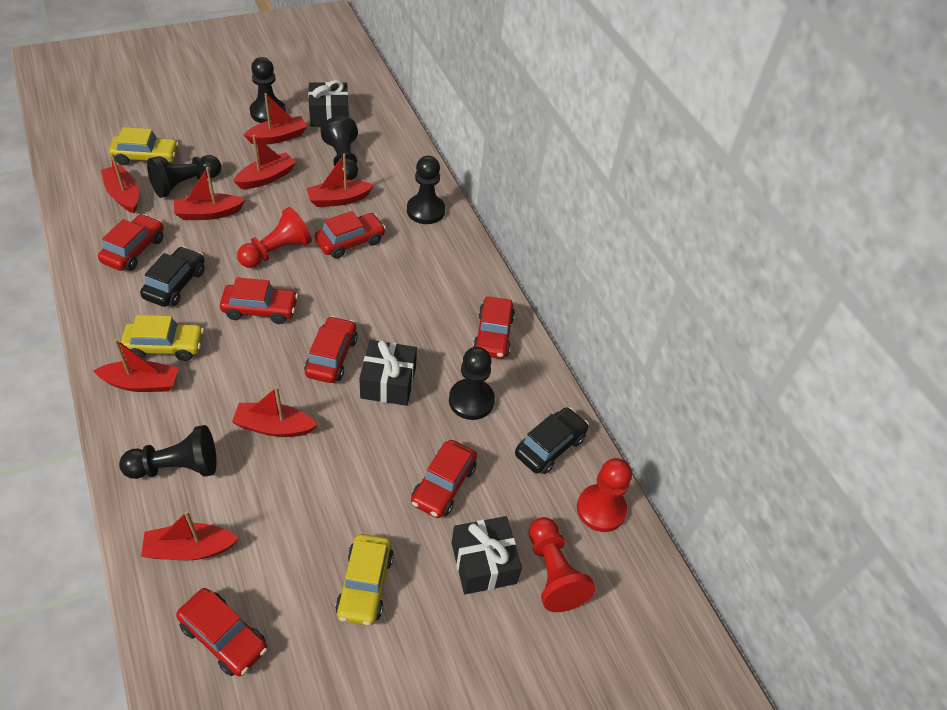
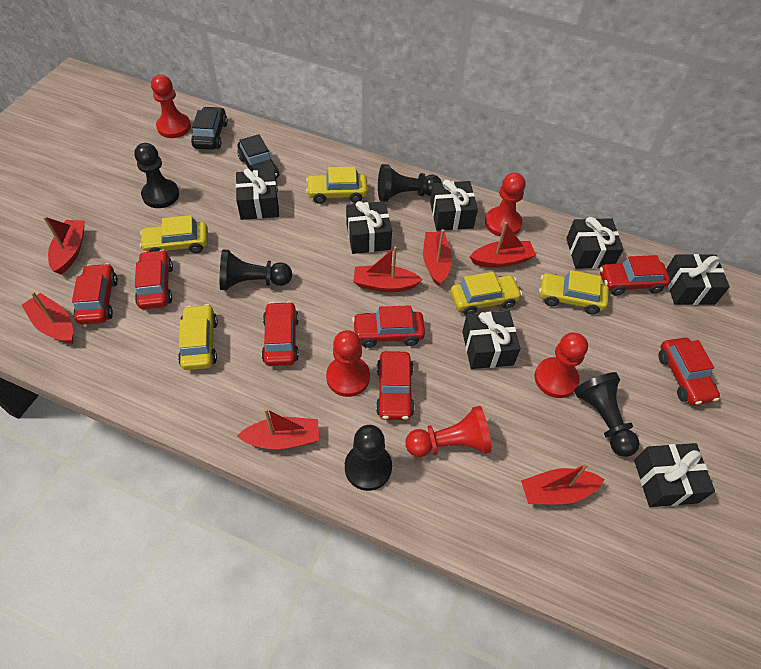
black gift: [308,80,349,127] [359,340,417,406] [452,516,522,594] = 3 -> [236,168,279,220] [346,201,392,254] [430,180,478,231] [462,311,520,369] [566,217,623,269] [634,443,715,507] [666,254,730,305] = 7
black pawn: [119,425,216,479] [147,155,221,198] [250,57,286,123] [320,116,358,180] [407,156,445,224] [449,347,495,420] = 6 -> [134,143,179,208] [220,249,292,290] [345,425,392,491] [378,164,442,202] [574,372,640,457] = 5
red boat: [93,339,178,392] [101,153,139,214] [141,511,239,560] [174,167,245,220] [232,386,317,437] [233,135,296,189] [244,93,307,145] [306,153,374,207] = 8 -> [22,292,73,344] [43,216,85,274] [237,408,319,449] [353,246,423,292] [423,229,452,286] [470,222,536,268] [521,463,605,504] = 7
red pawn: [237,207,312,268] [529,517,596,612] [577,458,632,532] = 3 -> [151,75,191,138] [326,330,370,397] [405,406,492,457] [485,173,526,237] [534,332,588,398] = 5
yellow car: [109,127,179,165] [121,315,204,361] [335,534,394,626] = 3 -> [140,215,208,253] [178,304,218,370] [306,167,368,204] [451,272,522,315] [539,270,609,315] = 5

